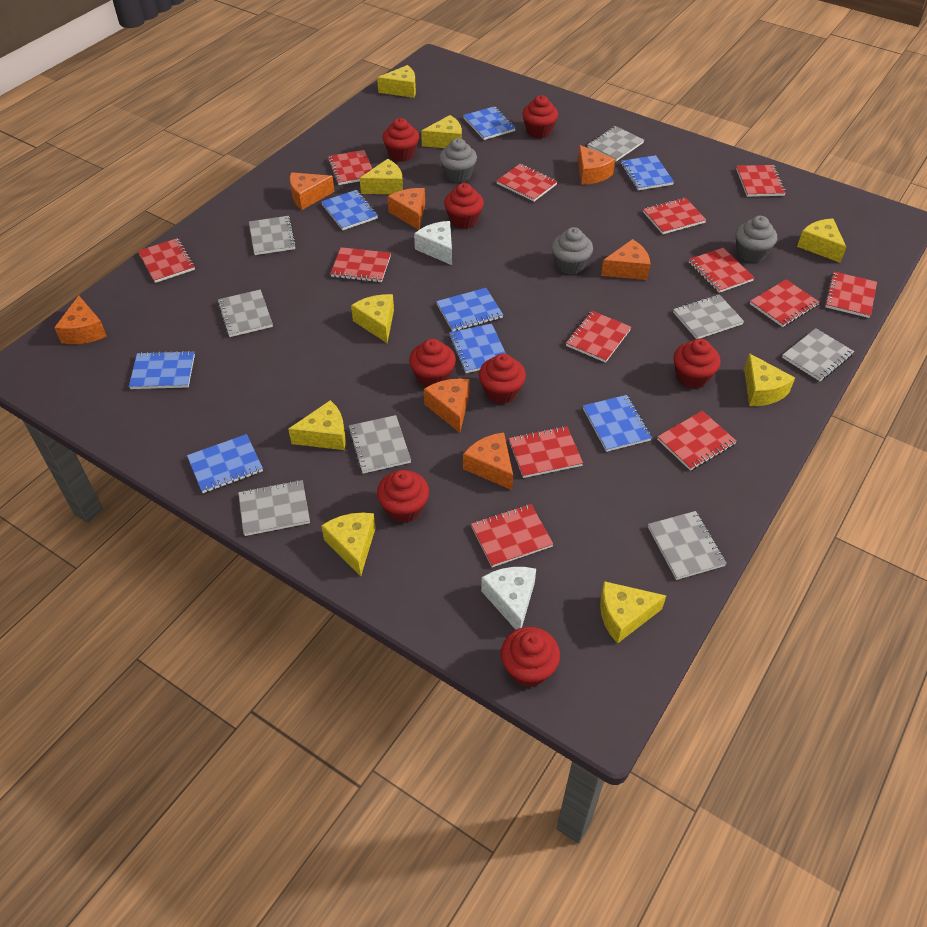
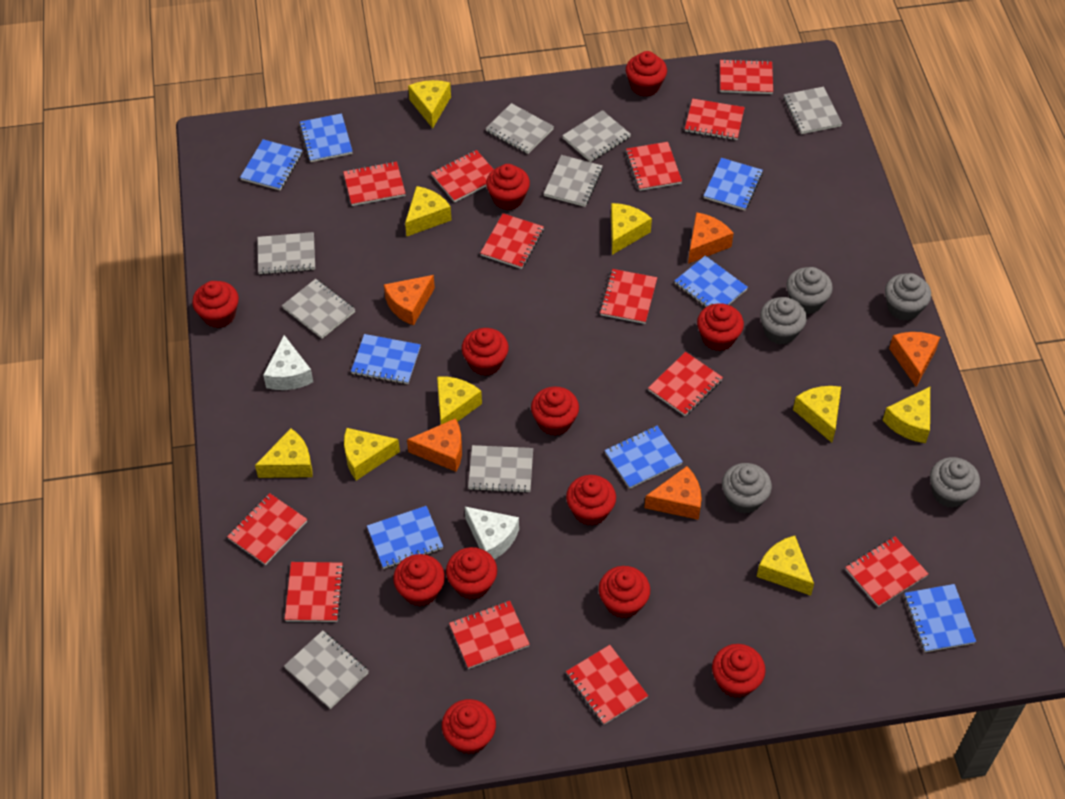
grey cupcake: [439,138,477,183] [551,227,593,275] [736,216,777,262] = 3 -> [722,463,772,514] [760,297,807,345] [787,267,833,314] [885,273,931,321] [930,457,980,508] = 5
orange cheese: [54,296,107,344] [290,172,335,210] [387,188,425,230] [424,378,469,433] [463,432,513,490] [578,145,615,185] [601,239,650,280] = 7 -> [384,275,435,326] [407,418,462,472] [645,466,702,520] [688,212,734,264] [889,332,940,387] = 5
red cupcake: [377,470,429,523] [383,118,419,162] [409,339,456,387] [444,183,484,229] [479,354,526,404] [501,627,560,687] [522,95,558,138] [674,338,720,389] = 8 -> [192,281,239,328] [393,554,445,607] [442,699,496,754] [446,547,497,600] [462,328,509,376] [486,164,530,210] [531,386,579,436] [566,475,616,526] [599,566,650,618] [626,51,667,97] [697,303,744,351] [712,644,766,698] = 12

